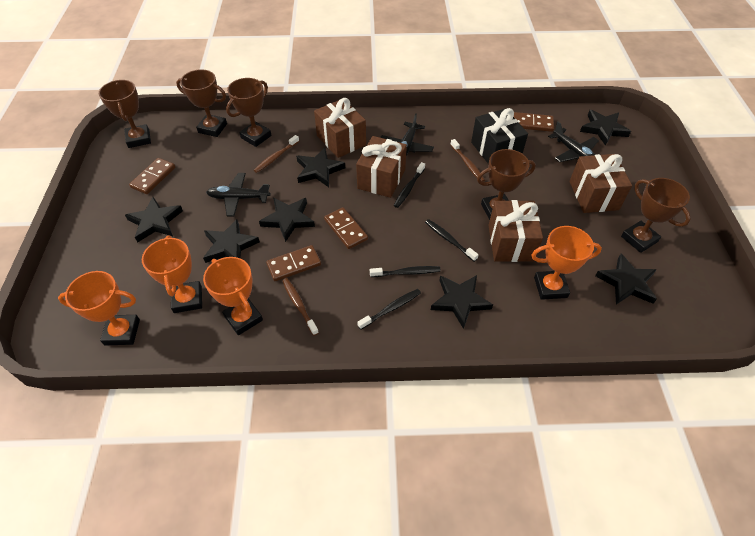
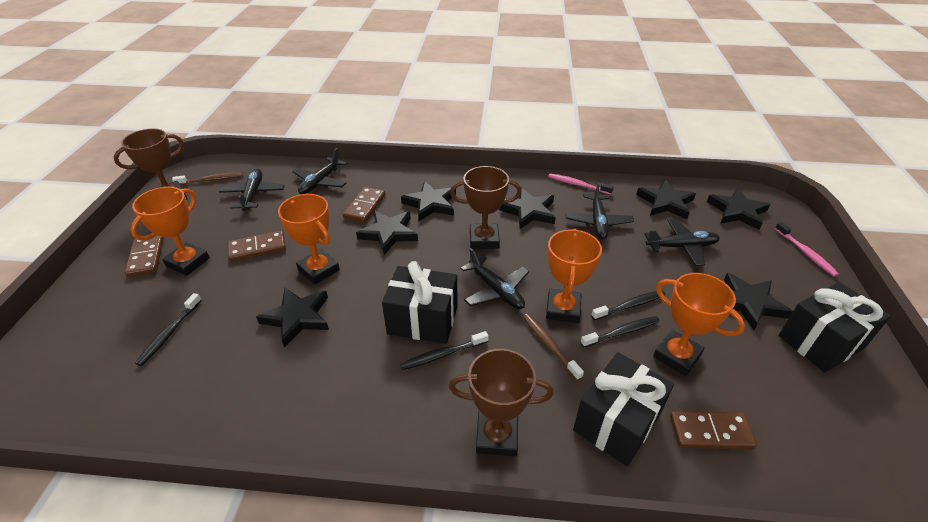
black gift: [471,108,528,164] = 1 -> [382,261,458,344] [573,352,674,466] [778,282,891,373] = 3
black plane: [206,173,271,217] [380,113,434,156] [548,121,599,162] = 3 -> [219,169,285,211] [292,148,348,194] [460,248,529,309] [565,182,634,239] [644,219,720,266] = 5
brown gift: [314,98,366,158] [356,136,407,198] [488,200,543,262] [570,154,632,213] = 4 -> none = 0
brown toothbrush: [254,135,299,173] [282,278,319,336] [450,139,485,182] = 3 -> [172,172,243,185] [523,314,584,381] = 2
brown trophy: [99,80,151,148] [176,69,227,137] [226,78,271,147] [477,149,536,220] [621,178,691,253] = 5 -> [114,128,187,200] [449,349,554,456] [450,166,522,249] = 3
pink toothbrush: none = 0 -> [548,173,614,195] [775,222,839,277] = 2

